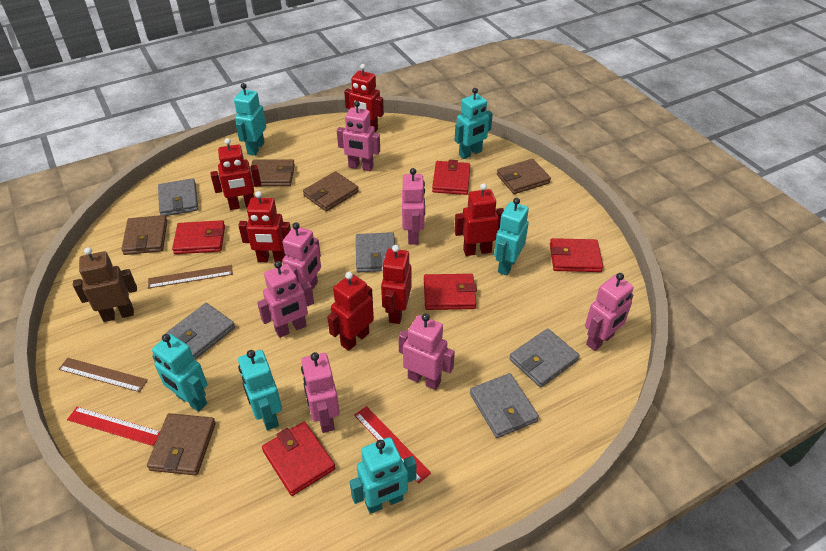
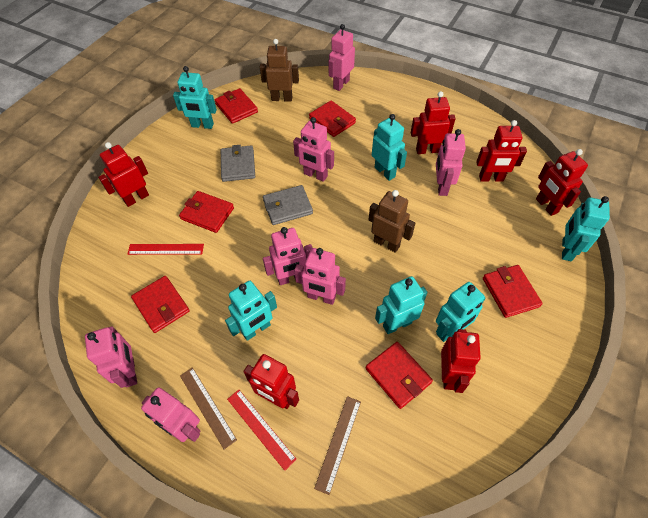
brown robot: [73,247,137,322] = 1 -> [260,39,299,102] [369,190,415,253] = 2
brown wallet: [121,215,167,255] [147,413,216,475] [250,159,295,186] [303,171,359,212] [497,159,551,194] = 5 -> none = 0
grey wallet: [158,178,198,216] [165,303,235,360] [356,232,395,272] [470,373,539,438] [509,328,580,387] = 5 -> [221,145,255,182] [263,185,313,225] = 2
red wallet: [172,220,225,254] [262,422,335,496] [424,274,477,310] [432,160,470,195] [550,238,603,272] = 5 -> [131,276,190,333] [179,191,234,233] [215,88,258,124] [309,100,356,137] [366,342,433,409] [483,265,543,318] = 6

